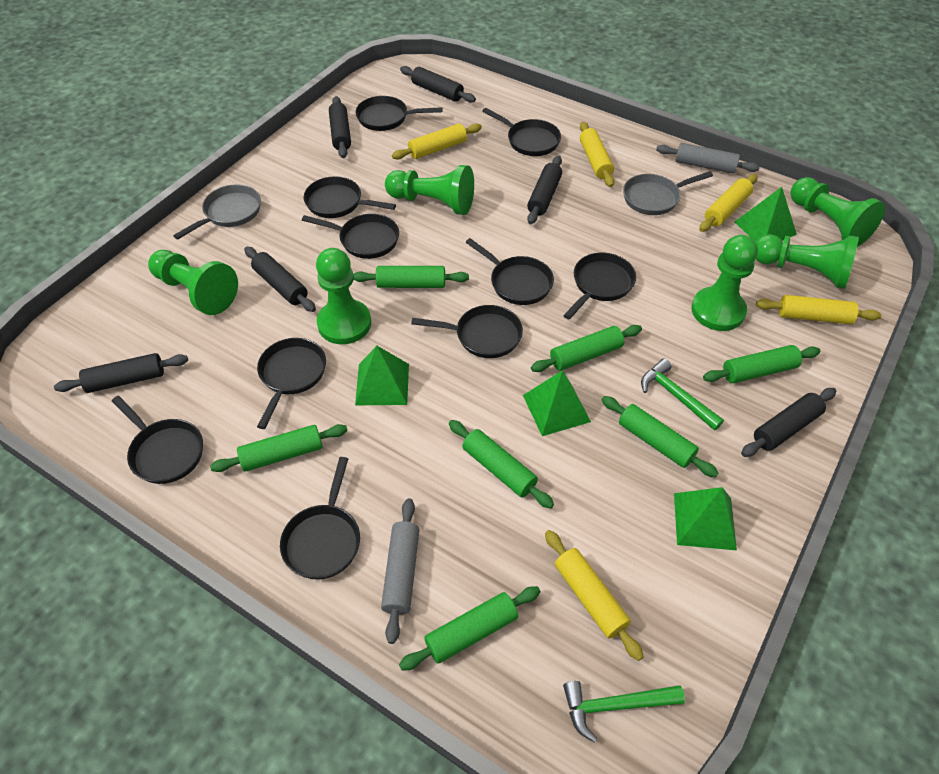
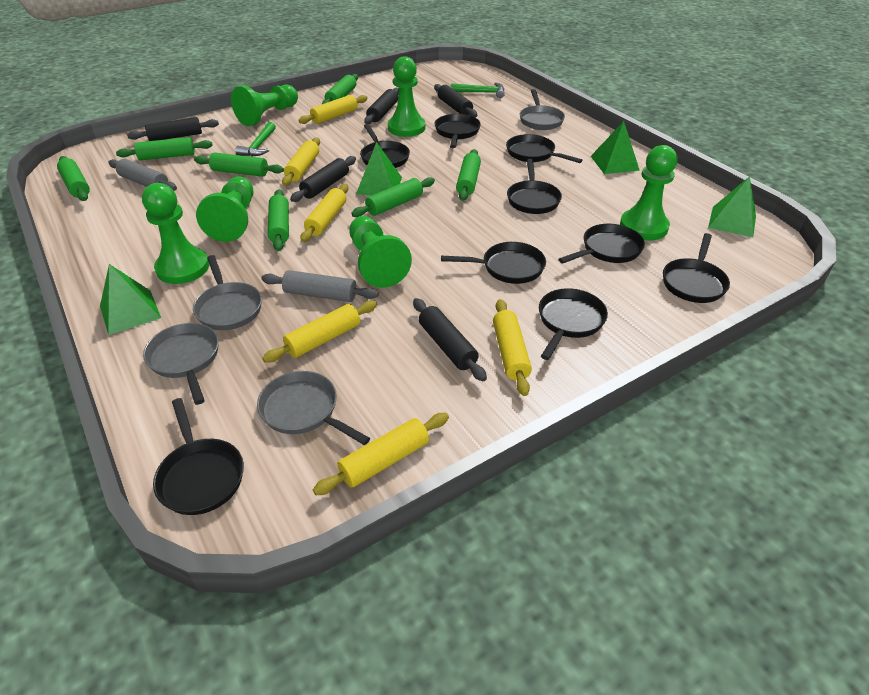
black pan: [112,396,203,484] [257,338,326,429] [280,457,360,580] [302,214,399,259] [304,176,396,218] [355,96,443,131] [411,305,523,358] [466,238,554,305] [482,108,561,156] [563,253,636,320] = 10 -> [153,398,244,515] [360,124,410,168] [435,114,481,148] [441,242,546,284] [506,134,582,163] [507,159,562,214] [539,288,608,360] [558,224,645,264] [663,233,730,303] = 9
black rolling pin: [54,353,188,393] [244,247,316,312] [329,96,351,158] [400,66,476,103] [527,156,562,224] [741,388,836,457] = 6 -> [127,117,219,141] [290,156,356,202] [364,88,399,124] [413,298,487,381] [434,84,477,117] = 5
grey pan: [173,184,261,240] [623,171,713,215] = 2 -> [143,323,219,405] [193,255,262,330] [257,371,370,445] [520,89,565,130] = 4
yellow rolling pin: [392,123,482,160] [545,530,644,661] [580,122,614,187] [699,174,757,232] [756,295,881,324] = 5 -> [262,300,377,363] [282,138,320,186] [298,95,368,124] [301,184,349,242] [313,413,449,495] [493,299,532,396] = 6

